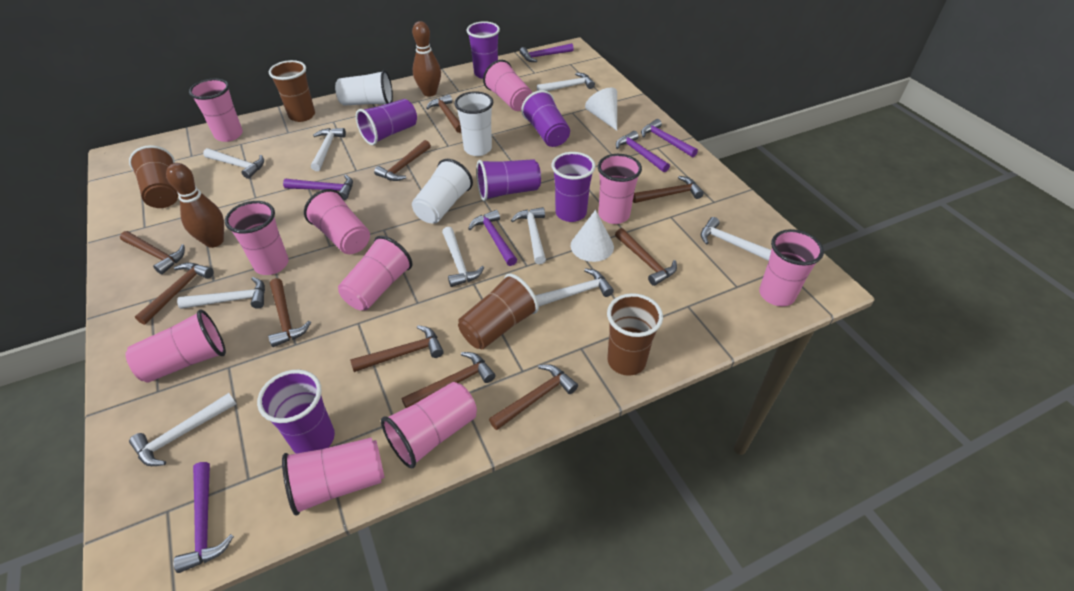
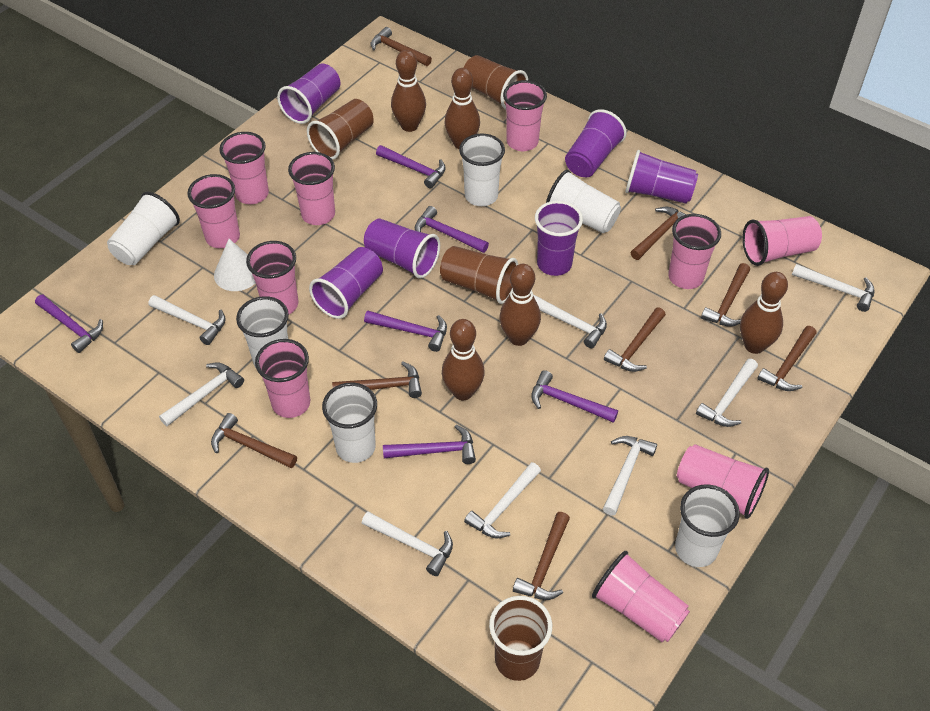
brown bowling pin: [166,163,224,248] [412,21,441,97] = 2 -> [391,50,426,132] [442,319,485,400] [444,68,480,149] [499,264,541,346] [740,272,788,354] = 5
brown hammer: [120,231,185,274] [135,262,214,325] [268,278,311,347] [350,325,444,372] [374,140,431,181] [402,352,496,408] [426,95,461,133] [489,364,578,430] [615,228,677,286] [633,176,704,203] = 10 -> [211,413,297,468] [332,362,422,398] [371,27,432,66] [513,512,570,600] [604,307,666,372] [630,207,687,260] [701,263,750,327] [757,326,816,391] = 8
white cone: [571,210,614,262] [585,88,617,131] = 2 -> [214,239,255,291] = 1
white cup: [335,70,393,106] [412,159,473,224] [454,91,493,156] = 3 -> [107,192,180,265] [236,296,289,368] [322,383,377,463] [459,134,505,206] [546,170,621,233] [675,484,740,567] = 6
white hammer: [129,393,236,466] [177,277,265,309] [203,148,264,179] [311,128,346,171] [442,227,484,287] [511,207,546,264] [535,268,614,306] [537,73,595,91] [701,217,771,261] = 9 -> [149,295,226,345] [159,363,244,426] [362,512,453,576] [464,462,541,538] [533,294,607,348] [603,436,657,515] [696,359,758,427] [792,264,875,312] = 8

